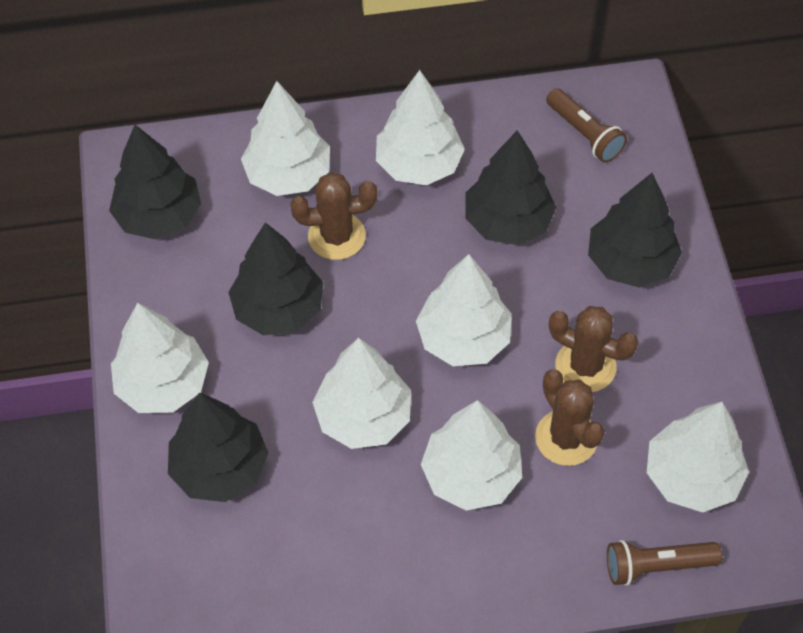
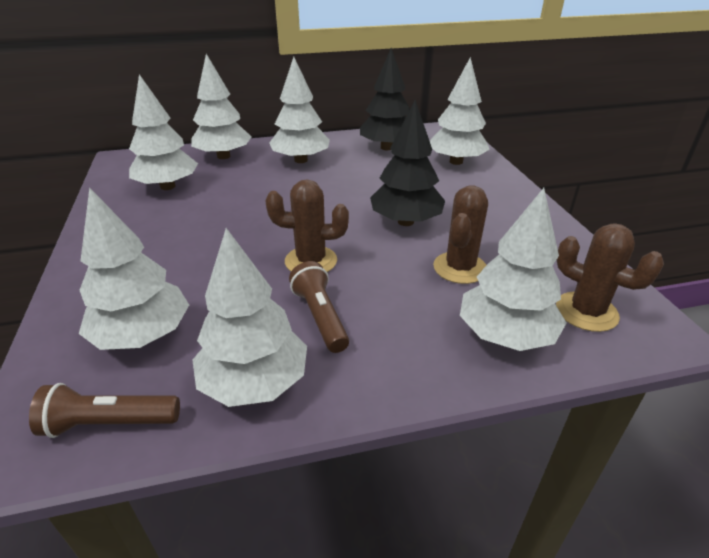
black tree: [109,125,201,239] [168,392,268,502] [228,222,323,335] [466,130,556,245] [588,173,682,288] = 5 -> [360,48,410,150] [370,100,445,226] = 2

